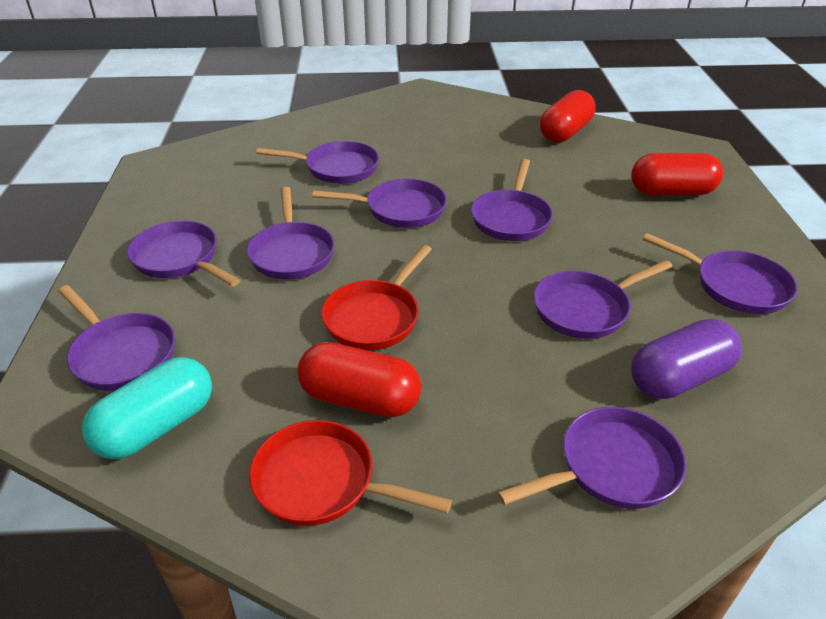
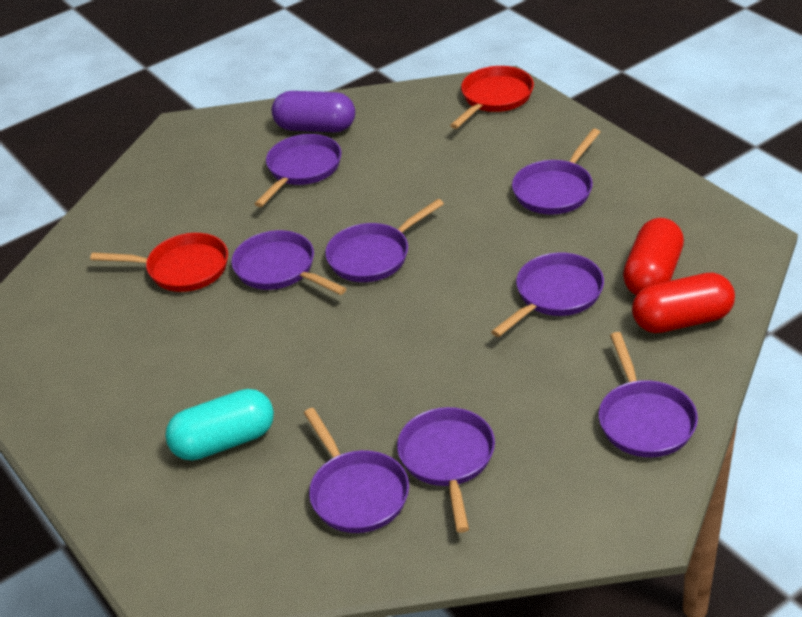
purple pan: [58,285,175,391] [127,221,240,287] [247,187,335,280] [256,141,379,184] [312,178,447,228] [471,159,553,241] [497,407,687,509] [534,260,673,339] [643,233,798,314] = 9 -> [232,230,347,295] [254,134,341,207] [304,408,409,533] [325,199,444,282] [397,407,495,533] [491,253,604,337] [512,129,600,214] [599,332,698,457] = 8
red capsule: [298,342,421,417] [540,90,596,143] [631,153,723,195] = 3 -> [623,218,684,295] [632,272,735,333] = 2

